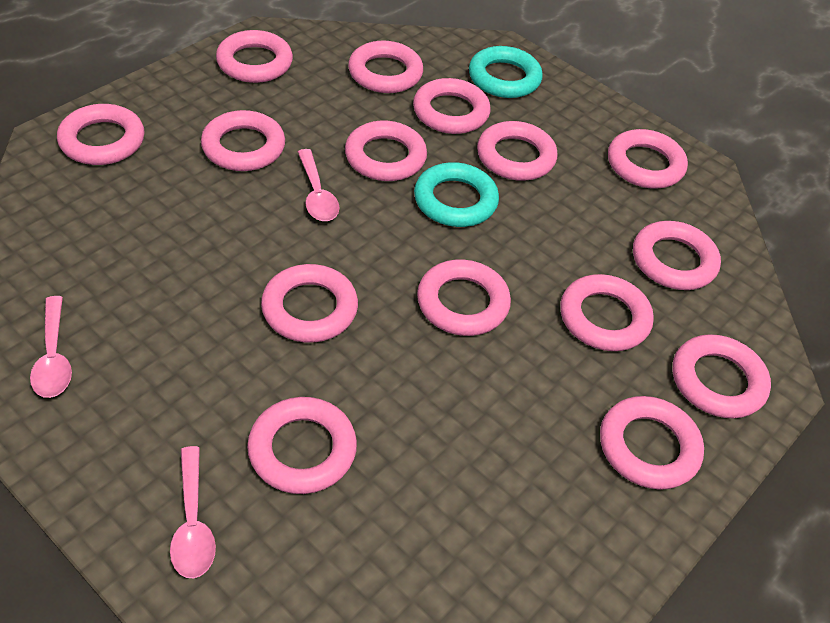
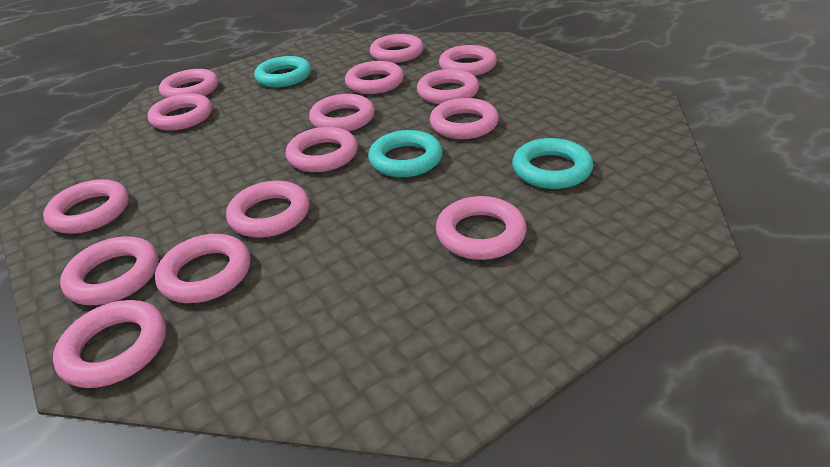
pink spoon: [30,296,72,398] [170,446,216,578] [298,149,339,221] = 3 -> none = 0
turquoise ring: [414,162,499,227] [469,46,543,98] = 2 -> [254,56,311,87] [368,130,443,177] [512,138,593,189] = 3

